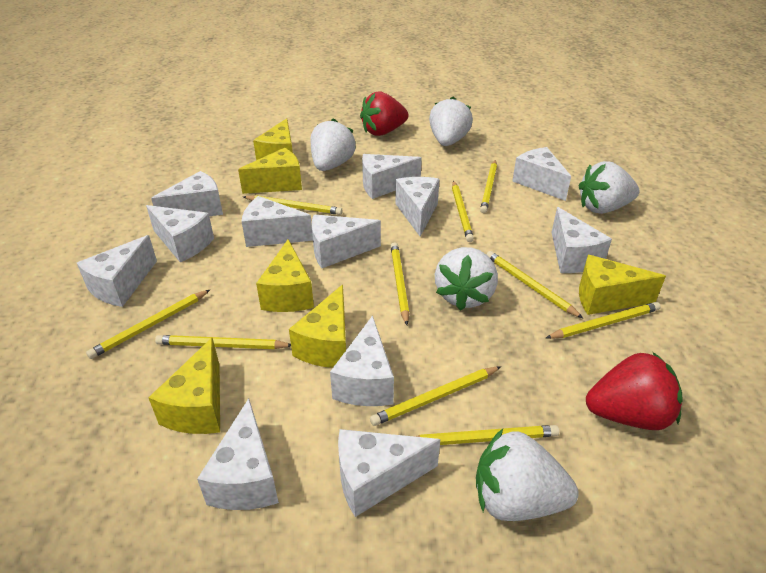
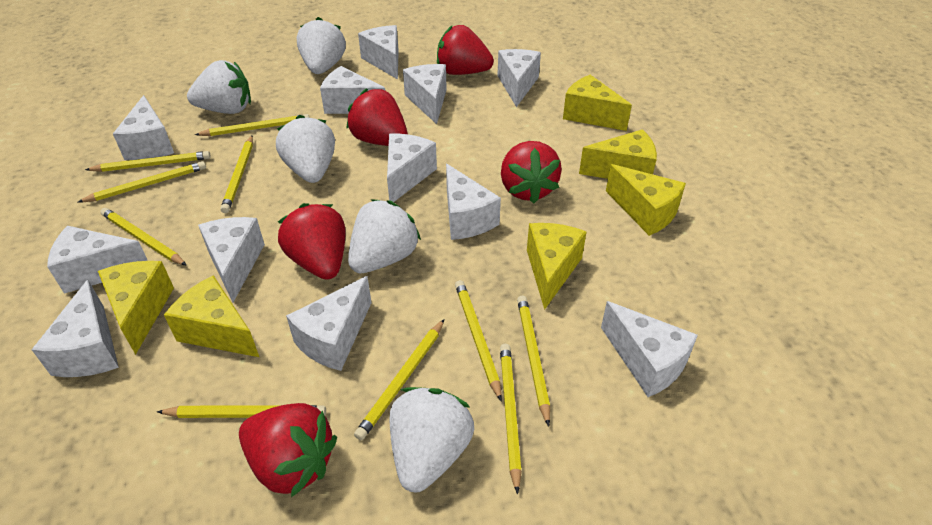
red strawberry: [360,91,409,136] [586,352,683,430] = 2 -> [239,403,337,497] [278,203,345,280] [346,88,408,146] [437,25,494,75] [501,141,562,204] = 5

